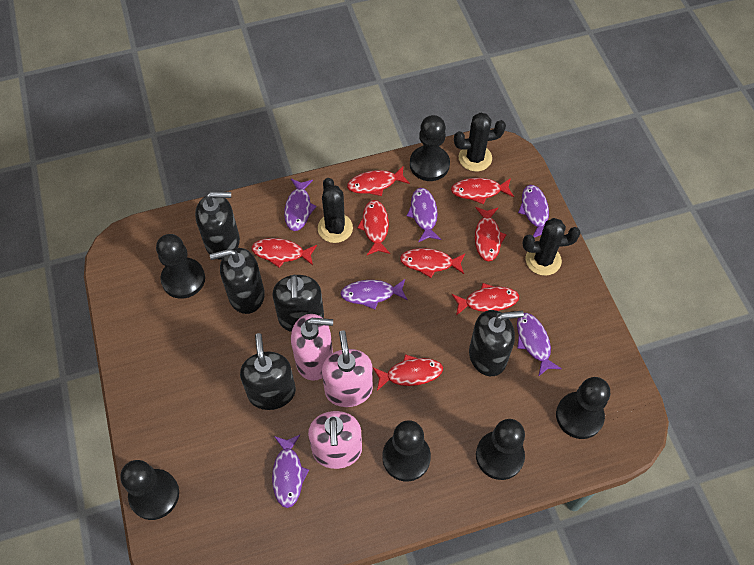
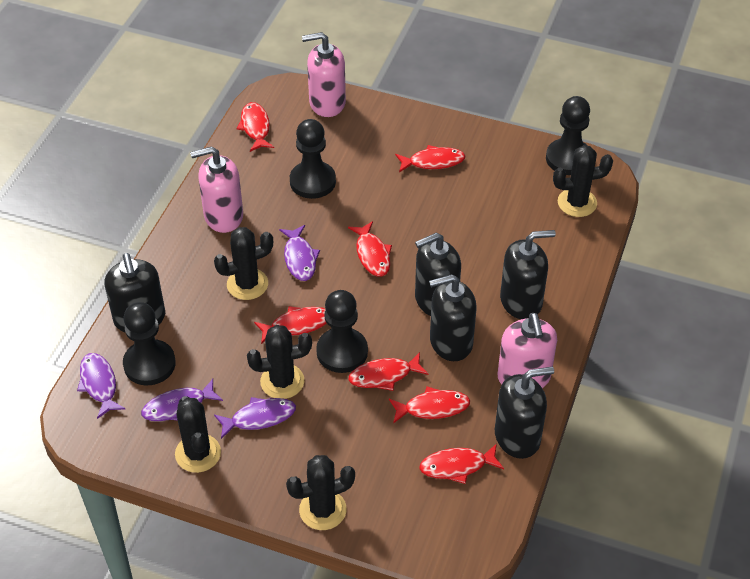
black cactus: [318,178,353,243] [454,112,506,171] [523,218,581,276] = 3 -> [175,396,221,473] [214,227,273,300] [247,325,312,399] [286,455,355,530] [553,145,613,217] = 5
black pawn: [120,460,179,520] [156,234,205,299] [382,420,431,481] [410,115,450,181] [476,419,525,480] [556,377,610,439] = 6 -> [123,302,176,386] [290,119,336,199] [316,290,368,373] [546,96,590,175] = 4
purple fish: [272,435,309,508] [284,179,317,231] [341,279,408,310] [407,188,441,242] [517,313,562,377] [518,185,549,238] = 6 -> [77,353,125,419] [141,379,223,421] [214,397,296,439] [279,225,320,281] = 4
red fish: [251,238,317,268] [347,166,410,196] [357,200,390,255] [373,354,443,391] [400,248,465,278] [451,178,514,204] [452,283,519,316] [475,207,507,261] = 8 -> [236,102,274,152] [254,306,327,344] [348,221,392,277] [349,352,429,391] [389,386,470,424] [395,145,466,173] [419,444,504,484] = 7

